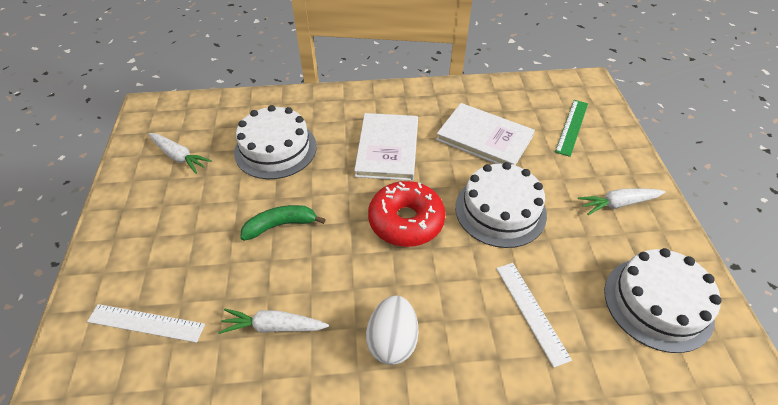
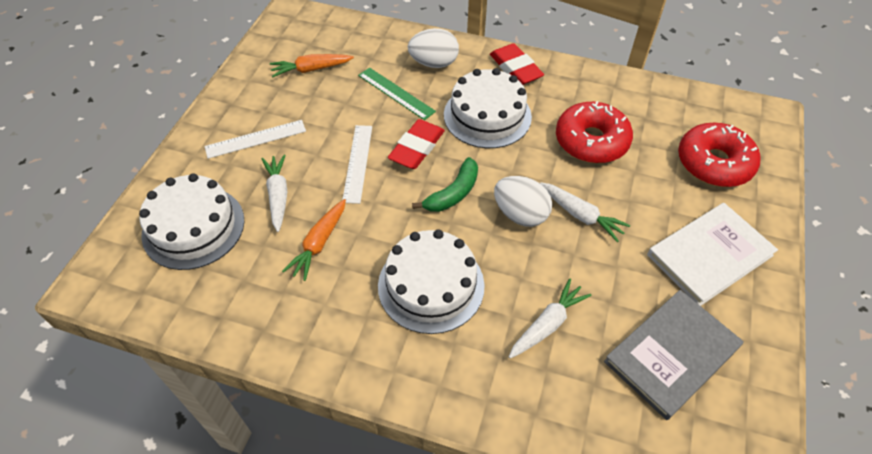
grey book: none = 0 -> [604,290,744,420] = 1
orange carrot: none = 0 -> [270,54,354,77] [282,199,346,281] = 2
red donut: [368,181,445,247] = 1 -> [556,101,633,163] [678,123,760,187] = 2
red eraser: none = 0 -> [388,119,445,169] [490,43,544,85] = 2
white book: [354,113,418,181] [436,103,535,166] = 2 -> [647,203,778,306] = 1
white egg: [366,295,419,365] = 1 -> [408,28,459,68] [494,176,552,227] = 2

